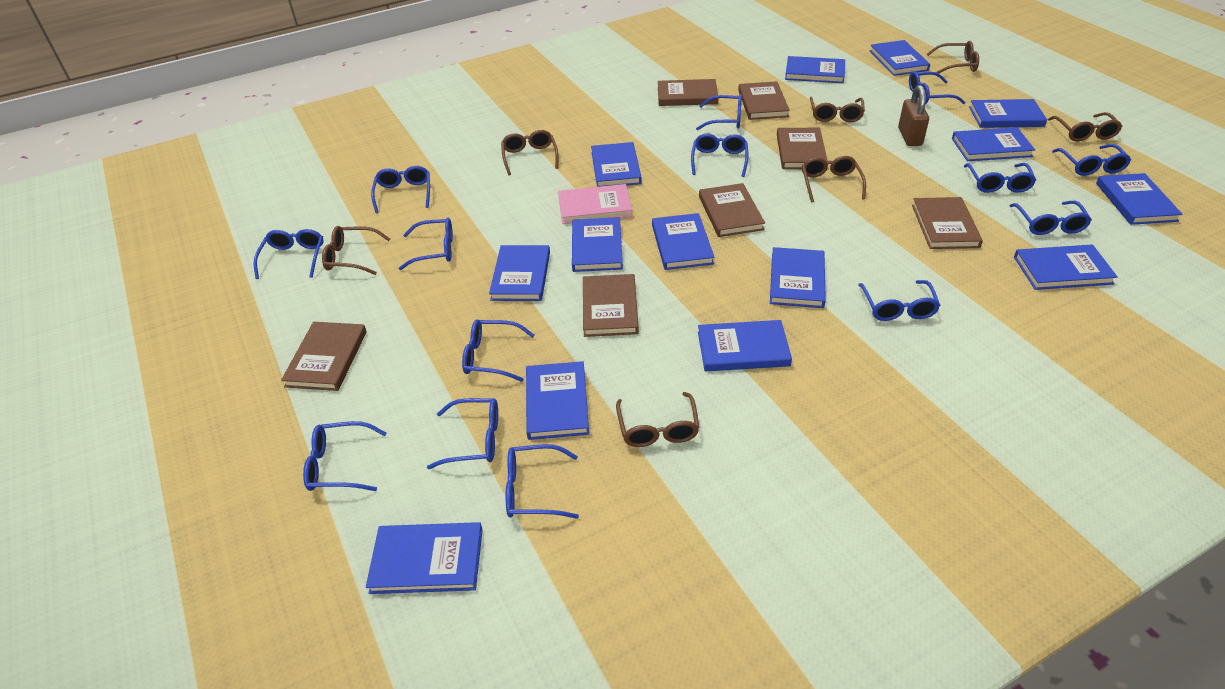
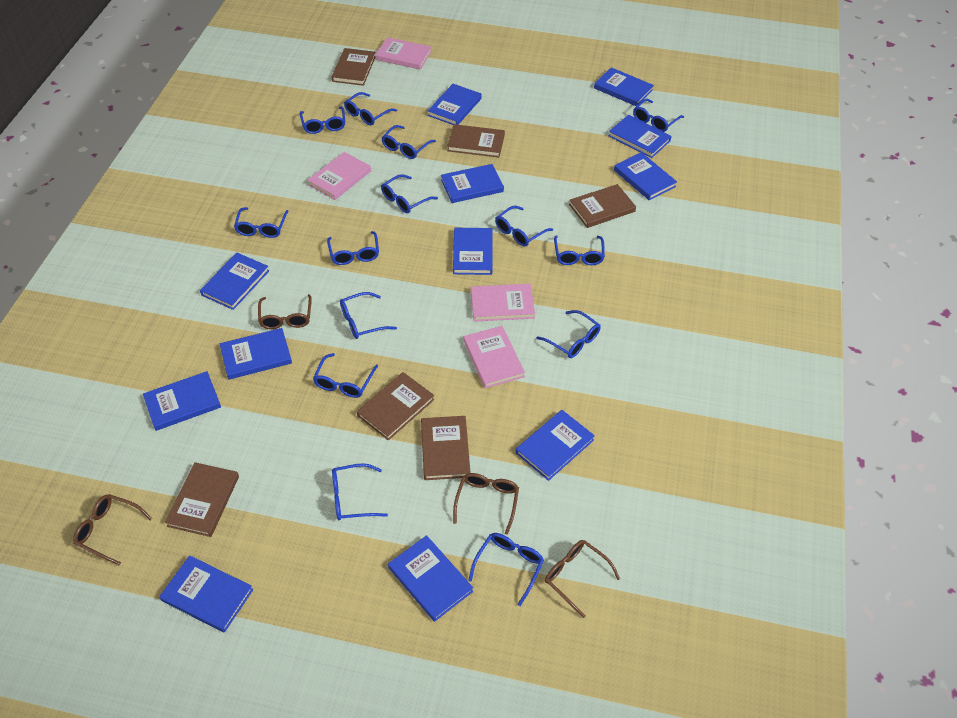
blue book: [366,522,483,594] [489,245,550,301] [526,361,589,440] [572,217,623,272] [591,142,642,187] [652,213,714,270] [698,320,792,371] [770,247,826,308] [785,56,845,83] [870,40,930,76] [952,127,1035,161] [969,99,1047,128] [1014,244,1118,290] [1096,173,1183,225] = 14 -> [143,371,221,431] [159,555,253,633] [200,253,269,310] [220,328,292,380] [388,535,473,622] [428,84,482,125] [441,164,504,203] [453,228,492,275] [516,410,595,481] [594,67,654,106] [609,115,672,158] [614,152,677,200] = 12
brown book: [281,322,367,391] [583,274,639,337] [658,79,718,106] [699,183,765,237] [738,81,790,120] [777,128,828,169] [912,197,983,249] = 7 -> [165,462,239,537] [332,48,376,86] [357,372,434,441] [421,416,471,480] [447,124,505,157] [569,184,636,228] = 6
brown glasses: [322,226,390,275] [501,130,559,175] [616,392,700,447] [802,156,866,203] [810,97,865,122] [927,41,979,74] [1048,112,1122,141] = 7 -> [73,494,152,565] [258,294,312,329] [453,473,519,535] [545,540,620,618] = 4
brown padlock: [898,85,929,146] = 1 -> none = 0
pink book: [558,184,632,224] = 1 -> [307,152,371,200] [375,37,432,70] [464,326,525,388] [471,284,535,322] = 4

